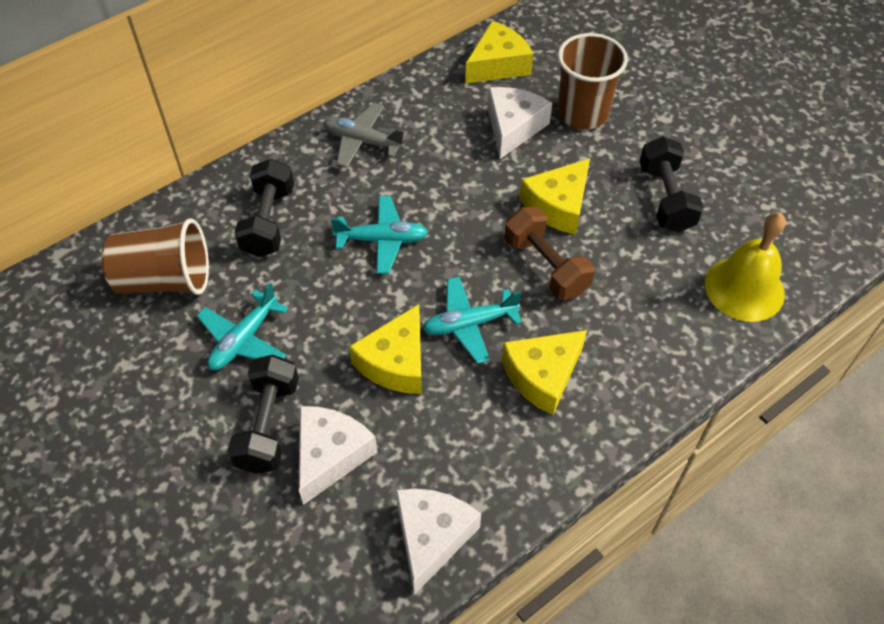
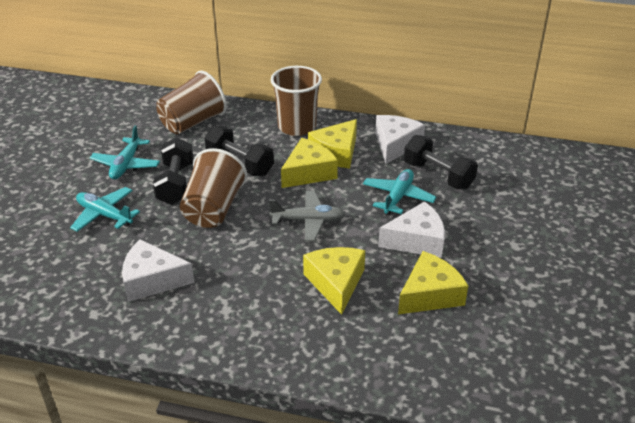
brown cup: [101,219,209,295] [558,33,628,129] = 2 -> [156,71,227,134] [180,148,247,228] [270,66,322,136] = 3
brown dumbbell: [505,207,594,300] = 1 -> none = 0
yellow bell: [705,212,786,322] = 1 -> none = 0

